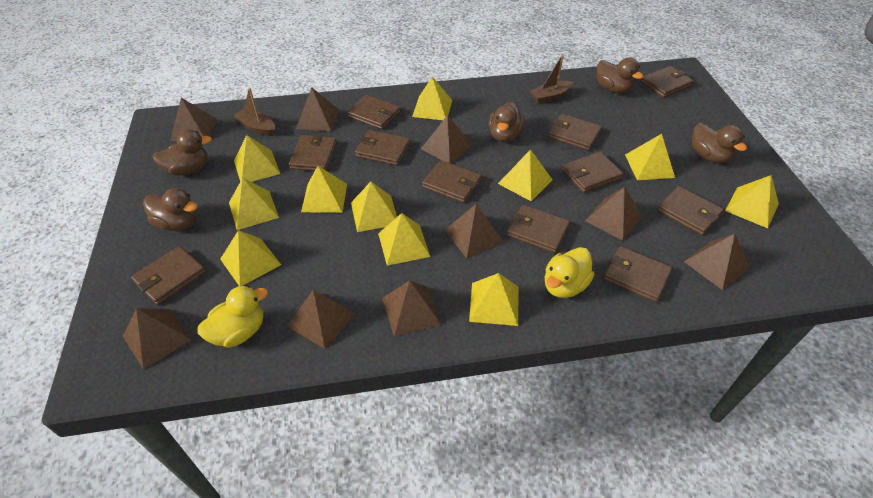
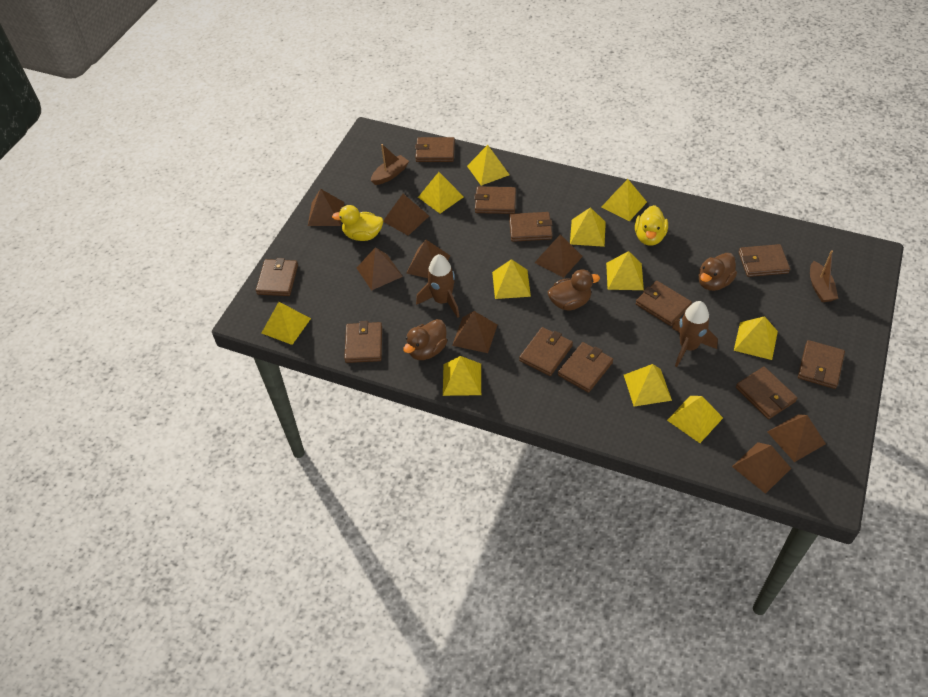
brown duck: [143,188,198,231] [152,129,212,176] [489,102,525,142] [597,58,644,93] [692,123,747,163] = 5 -> [403,319,447,360] [548,269,600,310] [699,253,737,291] = 3
brown pyramid: [123,308,192,370] [170,98,217,141] [287,290,356,349] [296,87,339,131] [383,280,442,337] [421,115,473,163] [445,204,503,258] [585,187,643,241] [684,233,749,290] = 9 -> [308,189,344,226] [357,247,403,290] [383,194,429,236] [406,240,450,278] [452,311,497,353] [534,234,583,278] [732,442,791,494] [768,414,826,462] = 8
brown rocket: none = 0 -> [416,254,459,318] [672,301,718,367] = 2

